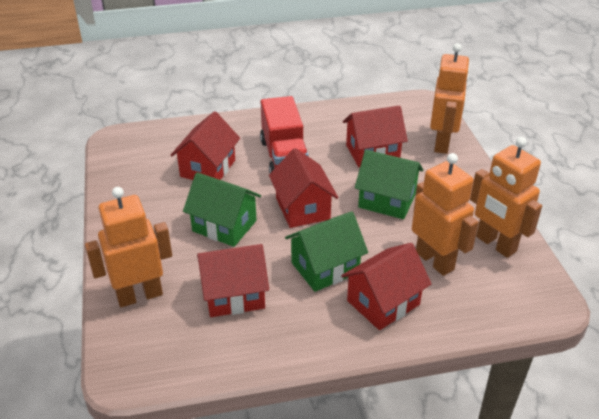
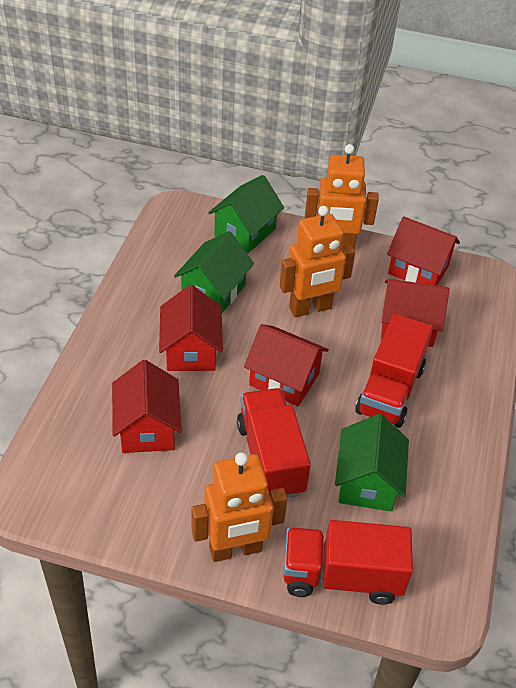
orange robot: [85,187,172,307] [412,153,479,276] [430,43,470,154] [470,137,542,258] = 4 -> [192,452,288,562] [280,206,355,317] [305,144,379,249] = 3
red truck: [260,96,308,173] = 1 -> [237,388,311,498] [284,520,413,605] [355,314,433,428] = 3

